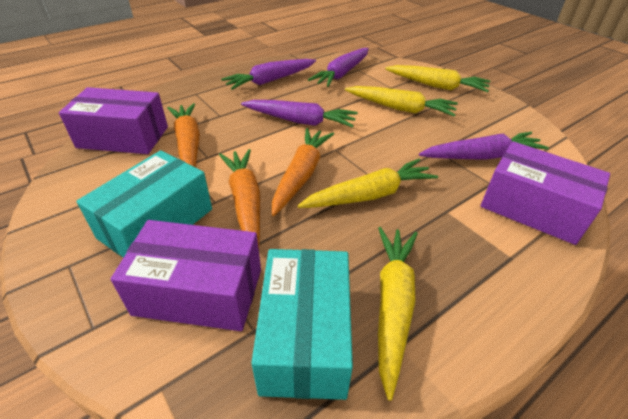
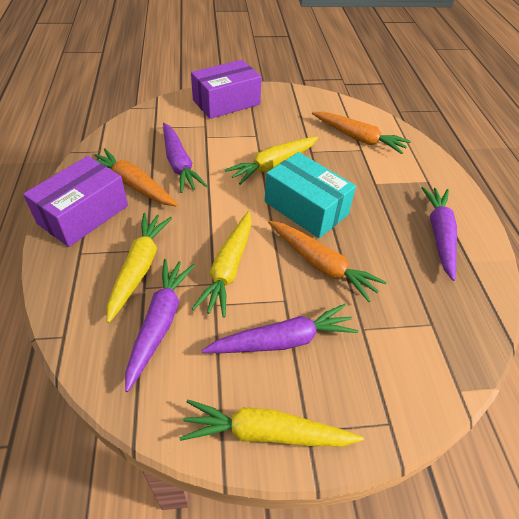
purple box: [59,87,168,154] [111,220,261,331] [481,141,610,245] = 3 -> [23,156,128,247] [191,60,262,119] = 2
turquoise box: [76,150,212,258] [251,249,353,400] = 2 -> [265,152,356,238] = 1

